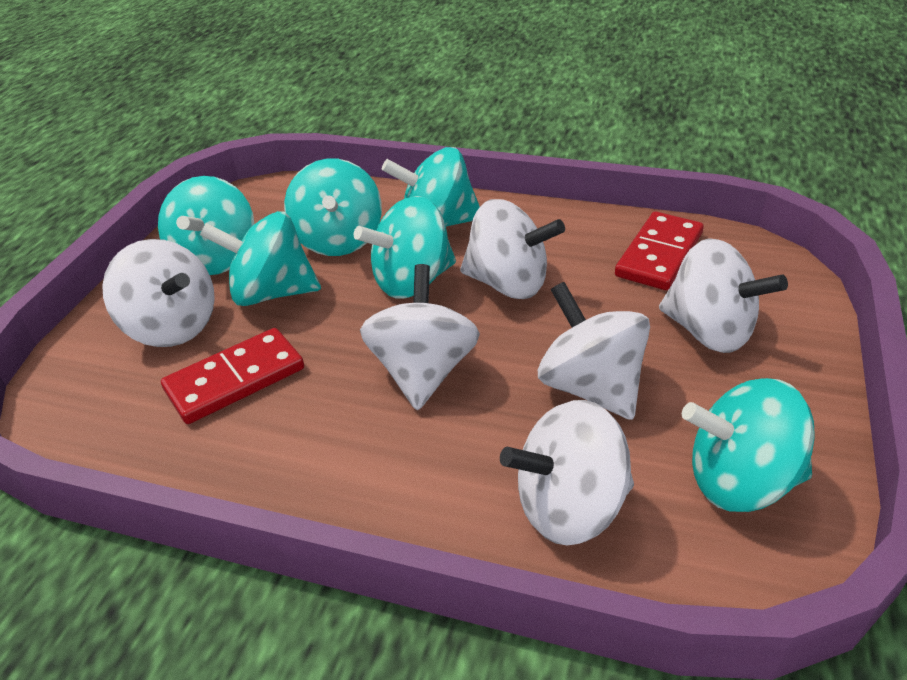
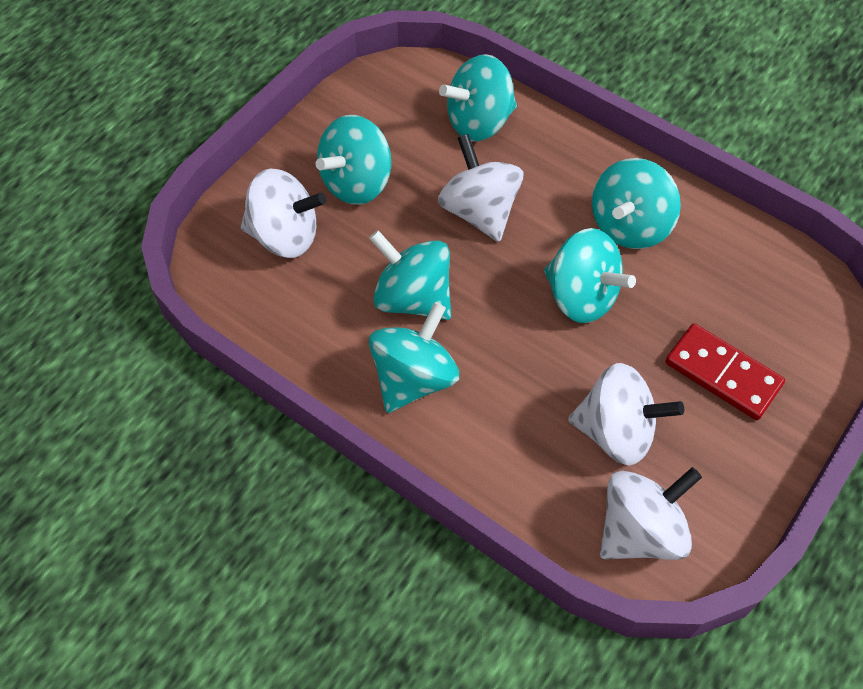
red domino: [161,328,304,424] [615,212,704,290] = 2 -> [665,323,785,420] = 1
white spinning top: [102,239,215,347] [360,264,480,410] [460,199,565,299] [500,400,634,545] [538,282,650,420] [659,238,788,353] = 6 -> [241,168,326,258] [438,134,523,242] [568,363,684,466] [600,467,702,560] = 4

